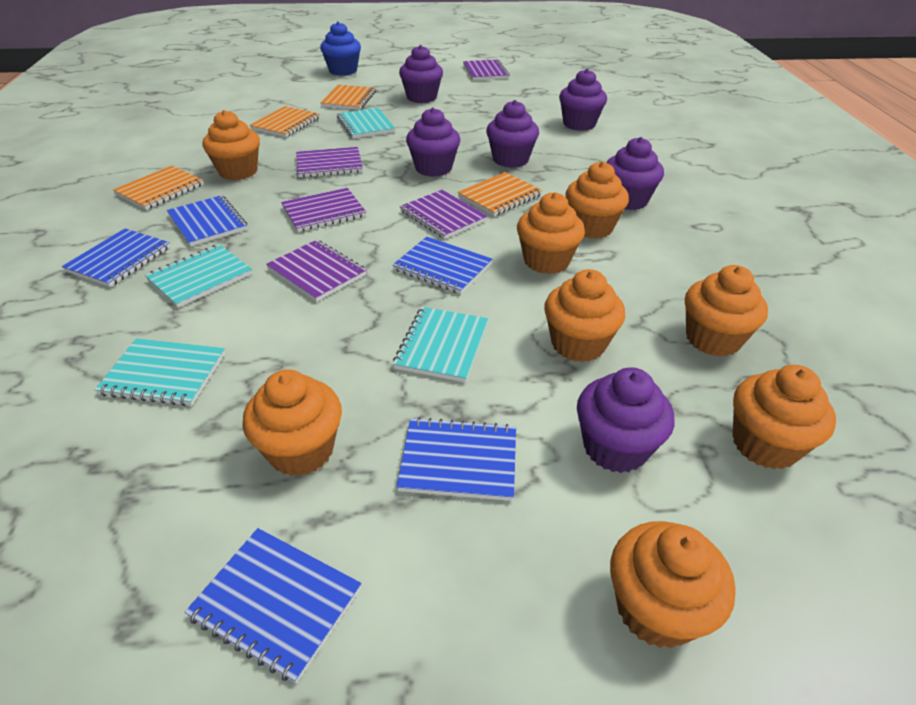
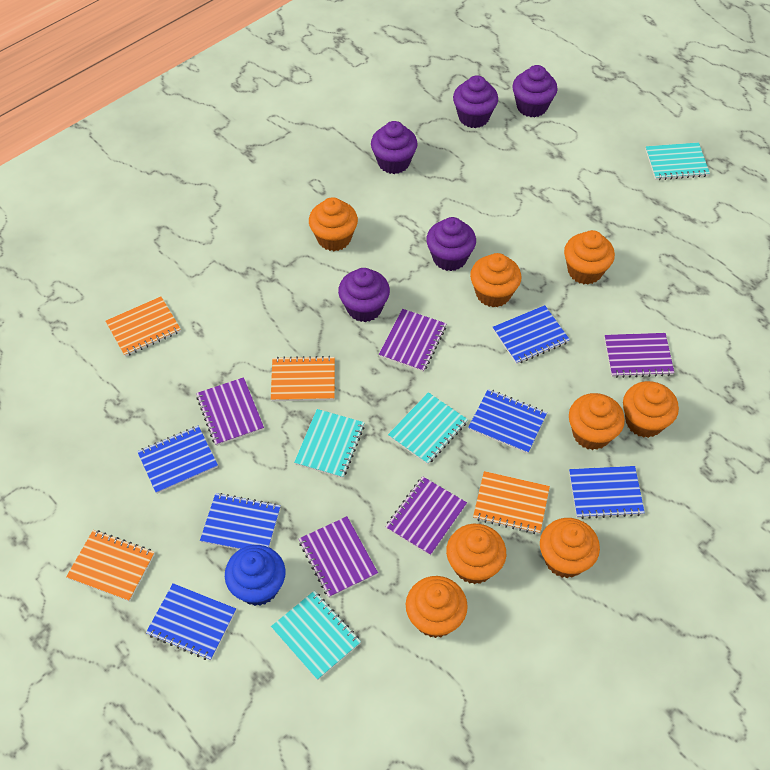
blue notebook: [62,229,170,287] [167,195,247,246] [185,528,362,683] [393,237,492,294] [397,417,516,501] = 5 -> [137,426,218,494] [146,583,236,660] [200,493,281,550] [468,389,547,454] [493,305,570,364] [569,466,645,519] = 6
purple cupcake: [399,45,443,103] [406,107,460,177] [486,100,539,168] [559,69,607,131] [577,367,675,473] [606,137,664,210] = 6 -> [338,268,390,322] [371,121,417,174] [426,217,476,271] [453,75,498,128] [512,65,558,117] = 5

